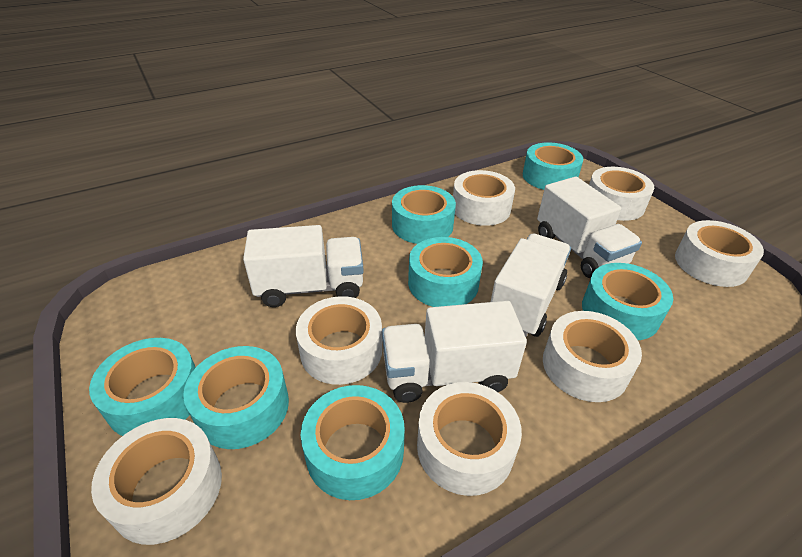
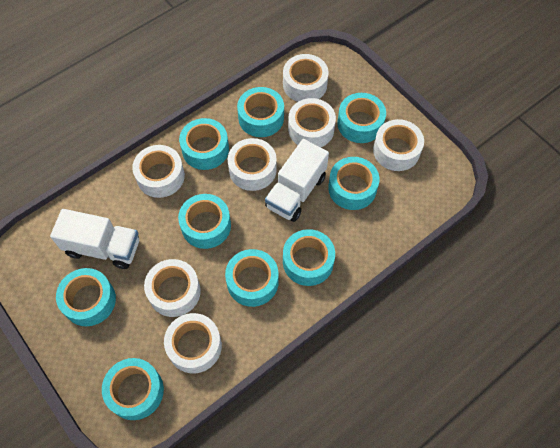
turquoise tape: [89,338,196,436] [183,346,289,449] [301,385,405,500] [392,185,456,244] [408,237,483,307] [523,142,583,190] [582,263,673,340] = 7 -> [56,268,116,326] [102,358,164,420] [178,194,231,249] [179,118,229,170] [225,249,279,307] [237,87,284,137] [283,229,335,286] [328,157,379,210] [337,93,386,143] = 9
white truck: [243,225,364,307] [382,301,527,403] [491,234,571,337] [537,177,642,278] = 4 -> [50,209,139,269] [265,139,329,222] = 2

